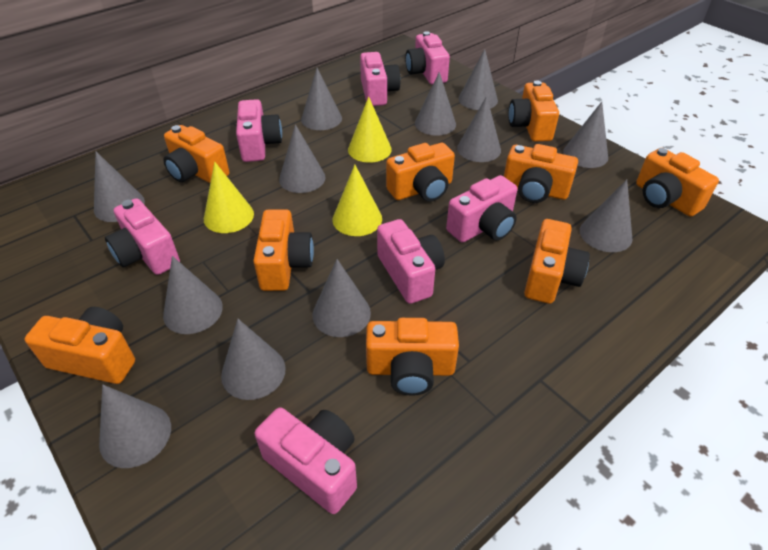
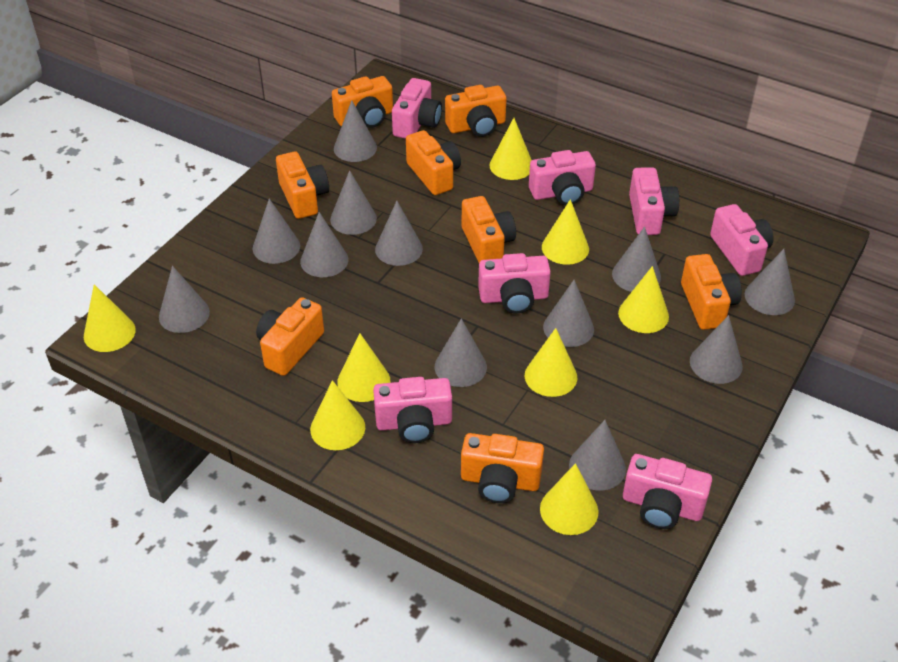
orange camera: [25,307,135,384] [163,125,229,183] [253,209,314,291] [366,318,459,396] [386,143,455,202] [504,144,578,203] [508,80,559,142] [524,219,590,304] [636,148,719,217] = 9 -> [256,297,324,376] [276,152,329,219] [332,76,393,128] [406,130,461,195] [445,85,507,137] [461,433,544,503] [462,196,516,263] [681,254,742,330] = 8
yellow cone: [204,161,254,233] [332,165,382,236] [348,96,392,163] = 3 -> [84,284,136,352] [310,380,365,450] [337,333,390,402] [489,118,532,180] [525,328,577,397] [540,463,599,535] [542,199,589,265] [618,266,669,333] = 8

